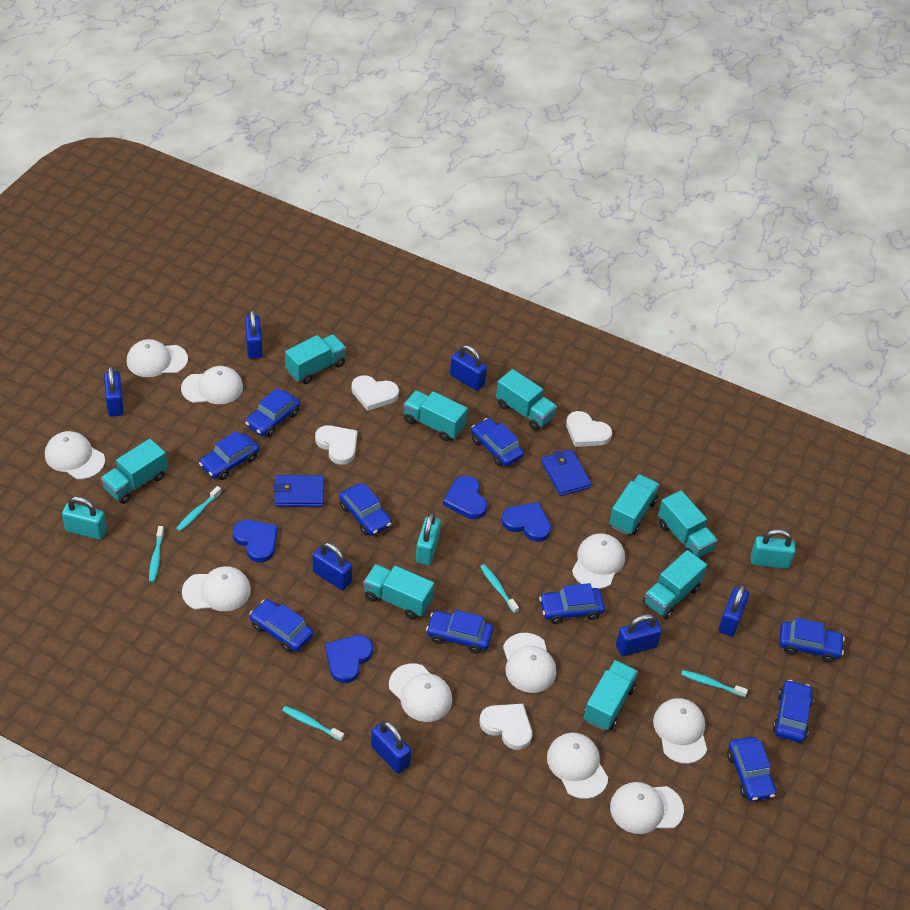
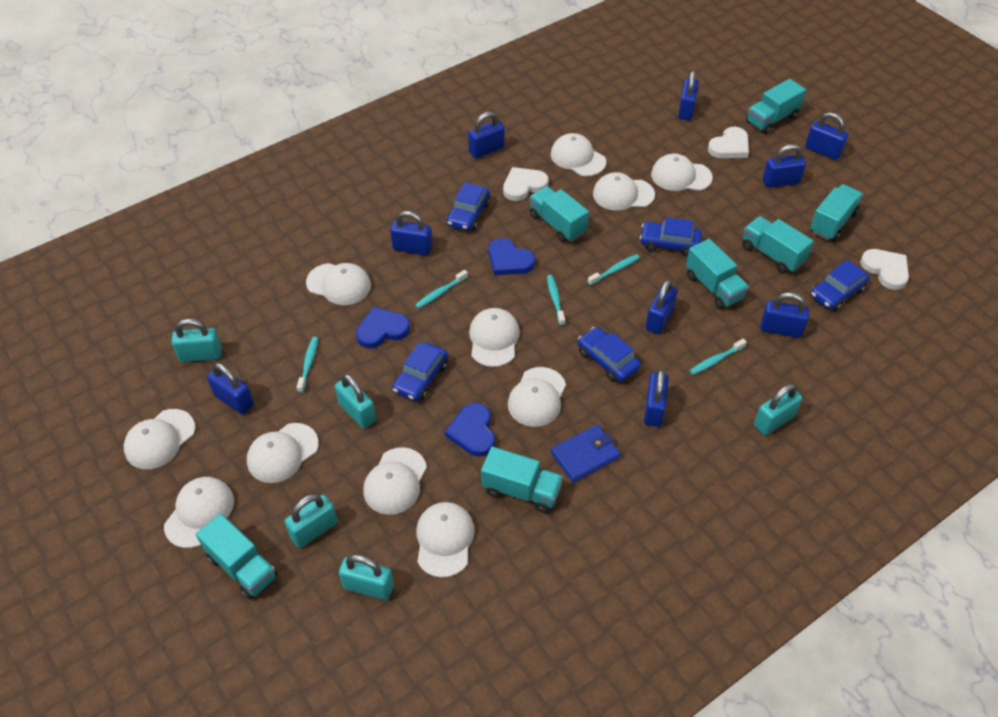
blue car: [199,431,259,480] [245,388,300,437] [249,599,313,653] [339,483,392,536] [426,610,493,654] [471,418,524,467] [539,583,605,624] [727,737,777,801] [773,680,814,743] [779,618,845,662] = 10 -> [392,342,448,401] [447,182,490,231] [578,327,641,382] [640,217,702,257] [810,260,870,311] = 5
blue heart: [233,520,278,563] [325,635,373,683] [443,476,487,519] [501,502,551,542] = 4 -> [356,307,410,348] [445,403,495,457] [488,238,535,275] = 3
blue padlock: [104,366,124,416] [245,309,262,359] [313,542,352,590] [371,721,411,774] [450,345,487,391] [616,614,662,656] [719,584,749,637] = 7 -> [207,363,254,415] [390,211,432,255] [468,112,505,159] [644,369,669,427] [646,279,678,334] [678,70,699,120] [760,292,809,338] [763,144,806,188] [805,112,848,160] = 9
blue wallet: [273,475,324,507] [541,450,592,496] = 2 -> [551,425,620,482] = 1
turquoise padlock: [62,496,107,540] [416,513,441,565] [751,529,796,569] = 3 -> [171,319,222,362] [284,494,338,548] [335,374,376,429] [339,554,394,600] [754,384,802,435] = 5
turquoise truck: [101,439,167,504] [285,334,346,384] [363,564,434,619] [403,390,467,441] [496,369,557,431] [584,660,638,731] [609,474,660,535] [643,550,707,619] [658,491,718,558] = 9 -> [196,513,278,599] [481,447,563,513] [529,186,589,243] [686,239,749,309] [742,216,814,274] [746,79,806,134] [810,184,863,241] = 7
white cap: [45,431,105,479] [127,339,188,377] [181,366,243,404] [182,566,251,611] [389,663,452,722] [503,633,556,693] [547,733,608,799] [572,533,625,589] [610,782,684,834] [653,698,707,764] = 10 -> [124,409,195,469] [164,477,234,548] [247,423,319,483] [306,263,371,305] [363,447,427,515] [416,502,475,578] [469,308,520,367] [508,367,566,427] [551,133,606,176] [593,172,655,211] [651,154,713,191] = 11
white heart: [315,425,357,465] [352,375,399,411] [479,704,532,750] [566,411,612,447] = 4 -> [503,167,549,201] [708,127,749,158] [860,249,909,290] = 3

